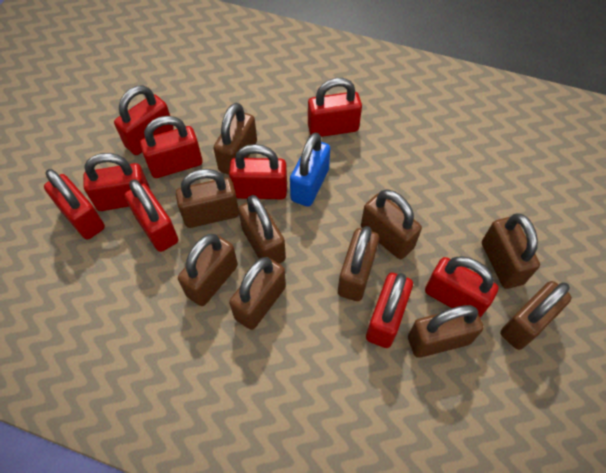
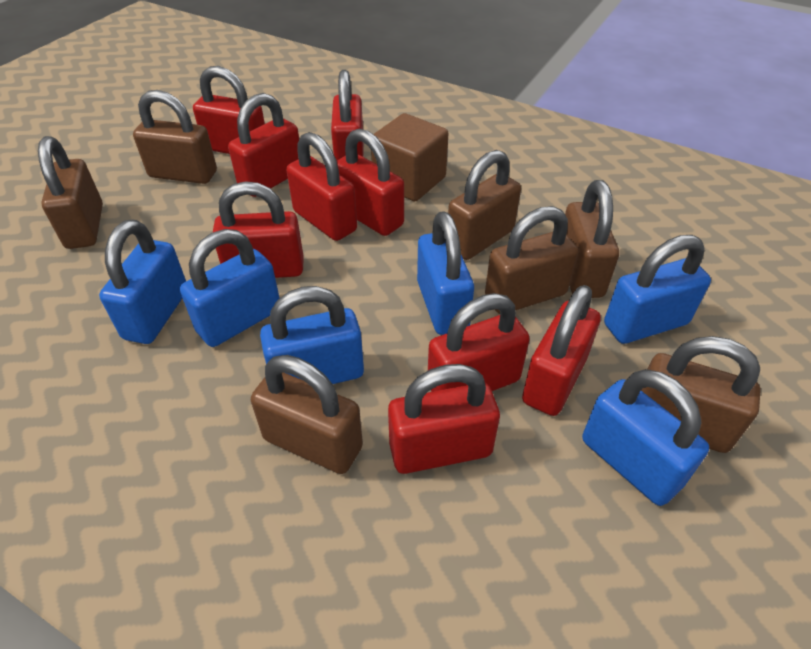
blue padlock: [290,132,330,207] = 1 -> [99,220,186,344] [180,229,280,347] [260,286,364,384] [417,211,474,335] [582,369,709,506] [604,235,711,344] = 6
brown cube: none = 0 -> [371,113,449,201] = 1
brown padlock: [176,169,239,228] [178,234,238,306] [213,103,257,175] [229,257,286,330] [238,195,286,264] [338,226,379,301] [361,190,422,259] [408,305,484,358] [482,214,540,289] [500,281,572,350] = 10 -> [38,136,103,249] [133,90,217,184] [251,355,363,474] [448,150,521,260] [485,206,578,314] [565,180,619,298] [641,336,761,453] = 7

